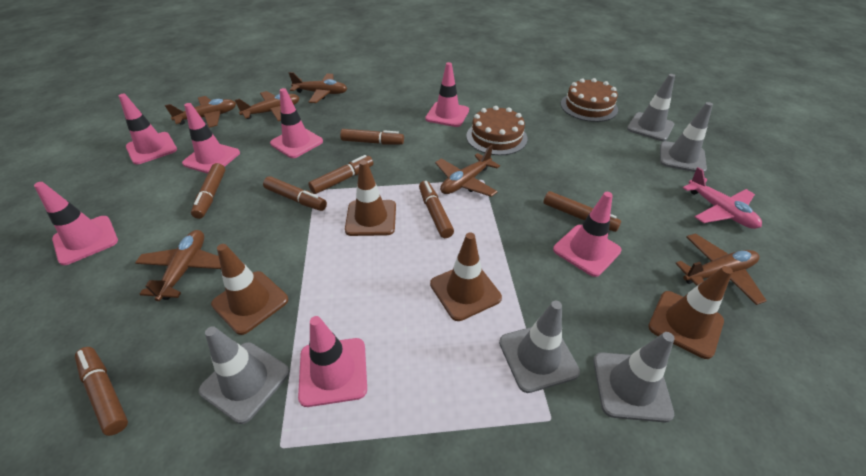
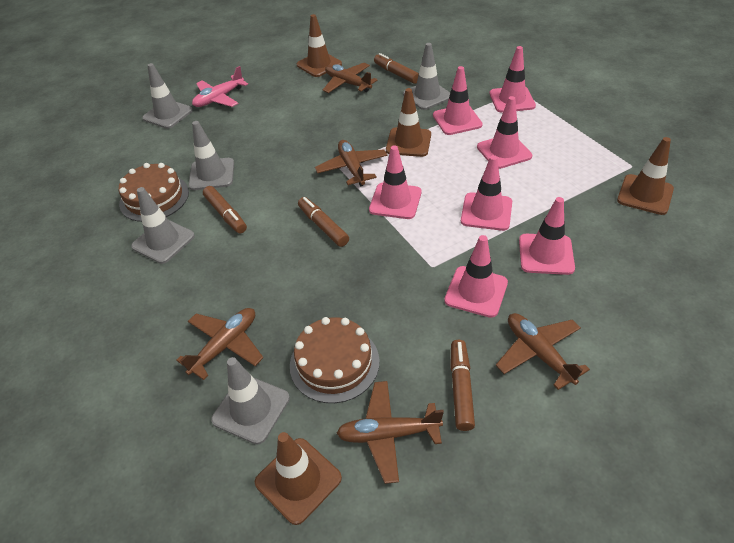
brown marker: [75,347,128,436] [191,163,225,219] [263,176,327,211] [308,155,373,194] [340,129,404,144] [419,181,454,238] [543,191,621,232] = 7 -> [203,186,247,233] [298,197,349,247] [374,53,419,84] [450,340,475,431] = 4
brown plane: [135,230,221,301] [165,96,236,128] [235,91,300,121] [289,72,347,103] [435,145,500,197] [675,233,767,305] = 6 -> [176,308,263,380] [315,140,387,187] [323,63,377,93] [336,381,444,484] [496,313,590,390] = 5

